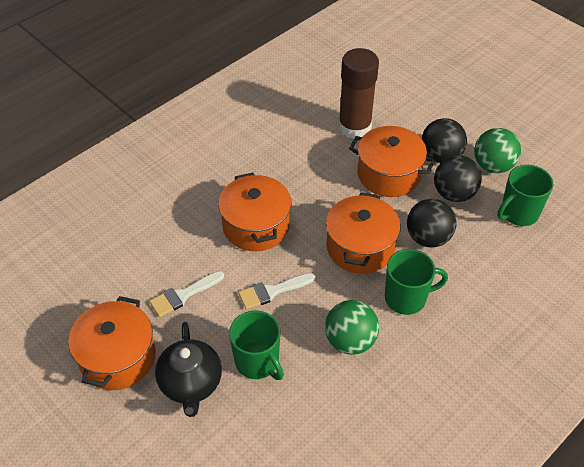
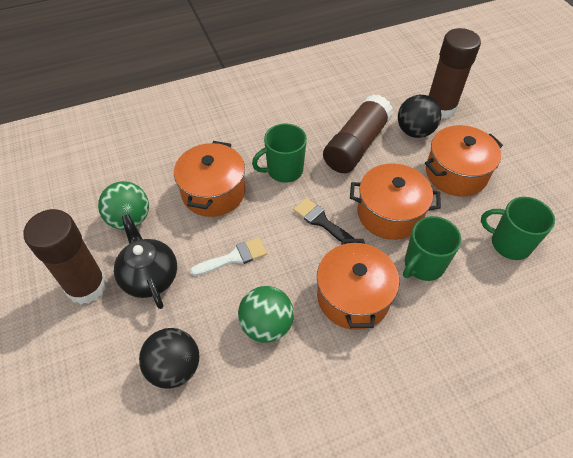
black ball: [407,199,457,248] [422,118,467,163] [434,155,482,202] = 3 -> [139,328,199,389] [398,95,442,138] = 2
black brush: none = 0 -> [293,198,354,244] = 1
brown glue stick: [338,48,379,139] = 1 -> [24,209,107,305] [323,94,393,173] [428,28,481,119] = 3
white brush: [149,271,224,317] [238,273,315,310] = 2 -> [190,238,267,276] = 1

